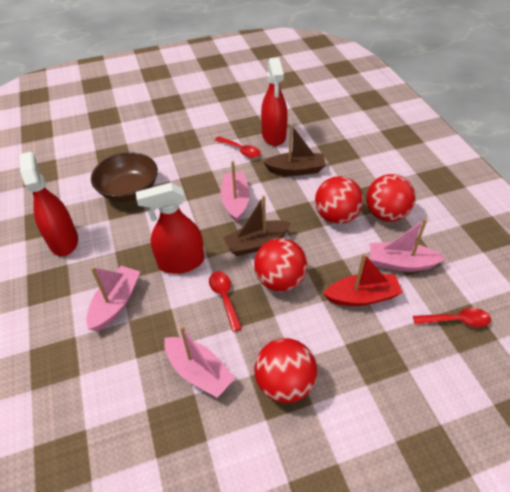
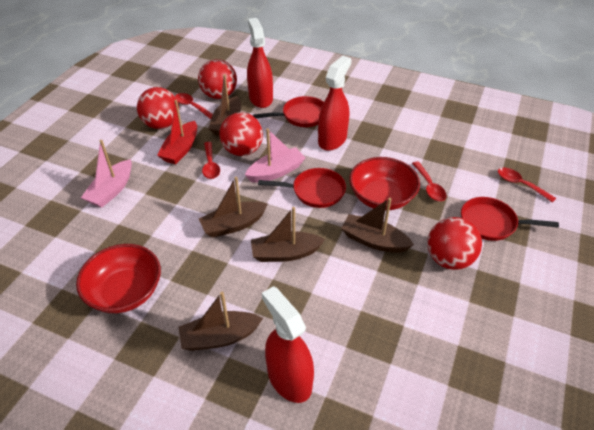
brown boat: [223,195,291,256] [263,124,326,176] = 2 -> [179,292,263,351] [199,176,268,238] [208,74,241,136] [251,207,325,262] [341,198,414,253] = 5
brown bowl: [91,152,158,202] = 1 -> none = 0
pink boat: [86,266,140,331] [164,325,235,398] [221,161,250,222] [370,218,445,272] = 4 -> [81,140,132,208] [245,128,305,183] = 2
red bowl: none = 0 -> [76,244,161,313] [349,157,420,211] = 2
red pan: none = 0 -> [253,96,324,127] [258,168,346,208] [461,197,559,241] = 3
red spoon: [209,271,242,332] [215,136,261,158] [413,308,491,327] = 3 -> [175,93,213,119] [202,142,220,179] [412,161,447,201] [498,167,556,203] = 4

